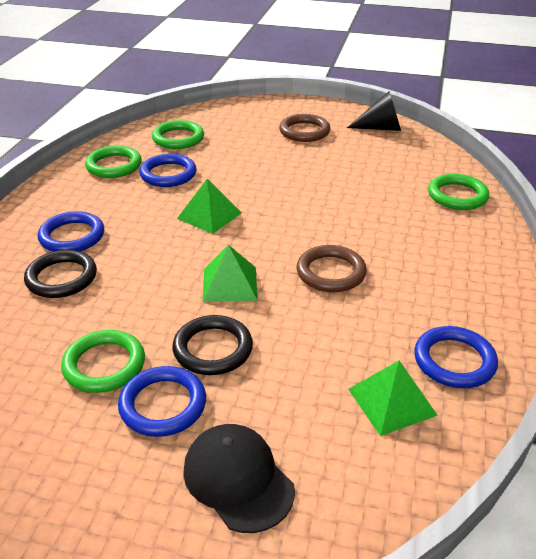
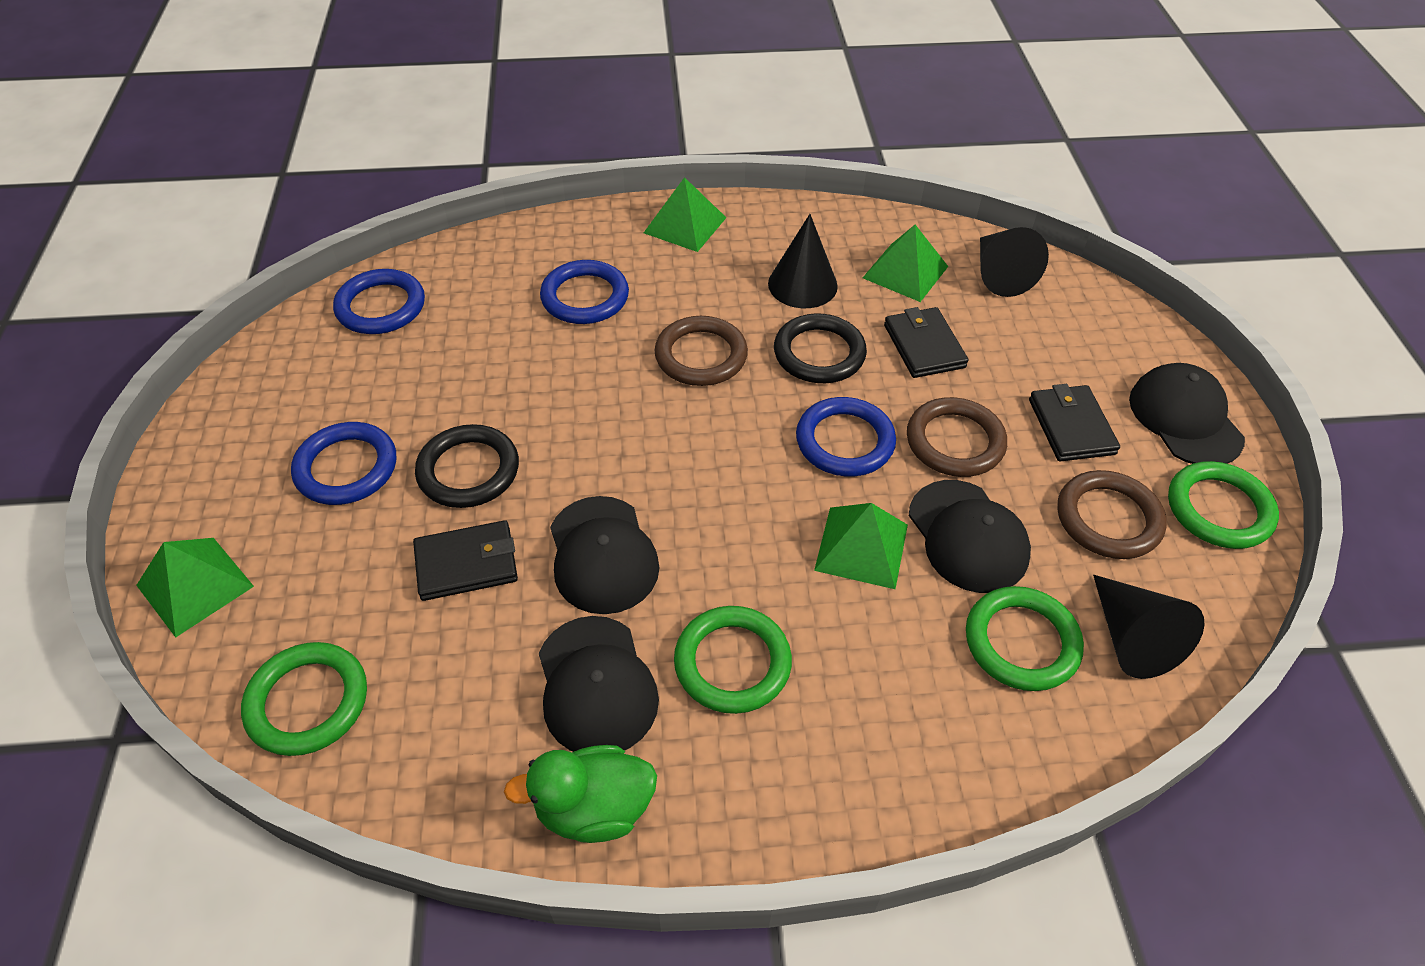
black cap: [183,424,295,533] = 1 -> [539,616,659,752] [550,496,659,614] [909,480,1031,593] [1129,363,1245,464] = 4
black cone: [347,91,401,131] = 1 -> [768,214,838,308] [980,227,1049,297] [1093,575,1204,679] = 3
black wallet: none = 0 -> [413,520,518,601] [884,307,969,378] [1029,384,1120,461] = 3
brown ring: [279,114,330,142] [296,245,367,292] = 2 -> [654,316,748,386] [907,397,1007,477] [1057,470,1167,559] = 3
green duck: none = 0 -> [504,745,657,843] = 1
green pyramid: [177,179,242,234] [203,245,258,302] [348,360,438,436] = 3 -> [136,538,254,638] [644,177,726,252] [814,503,908,589] [863,225,948,302] = 4

